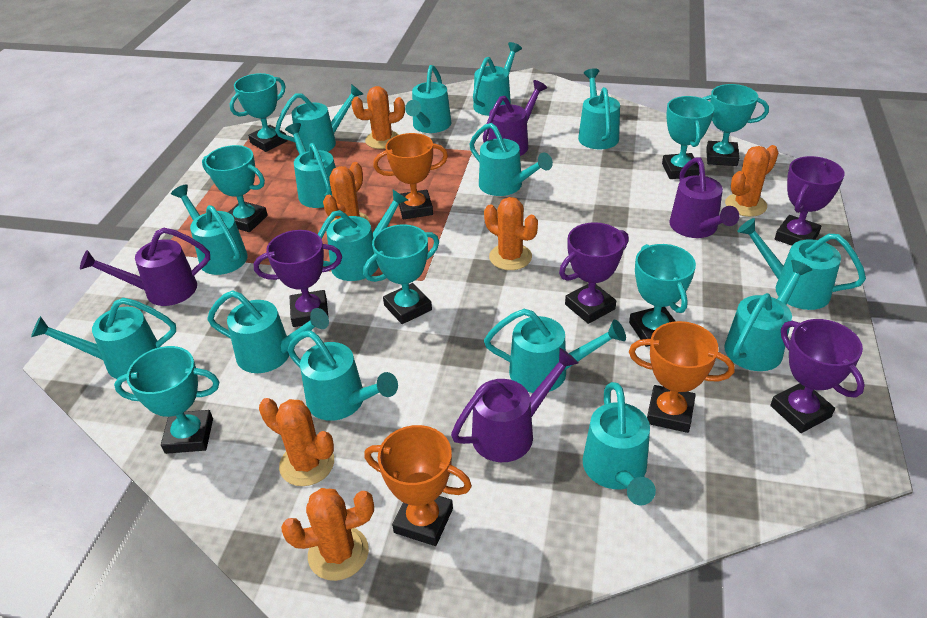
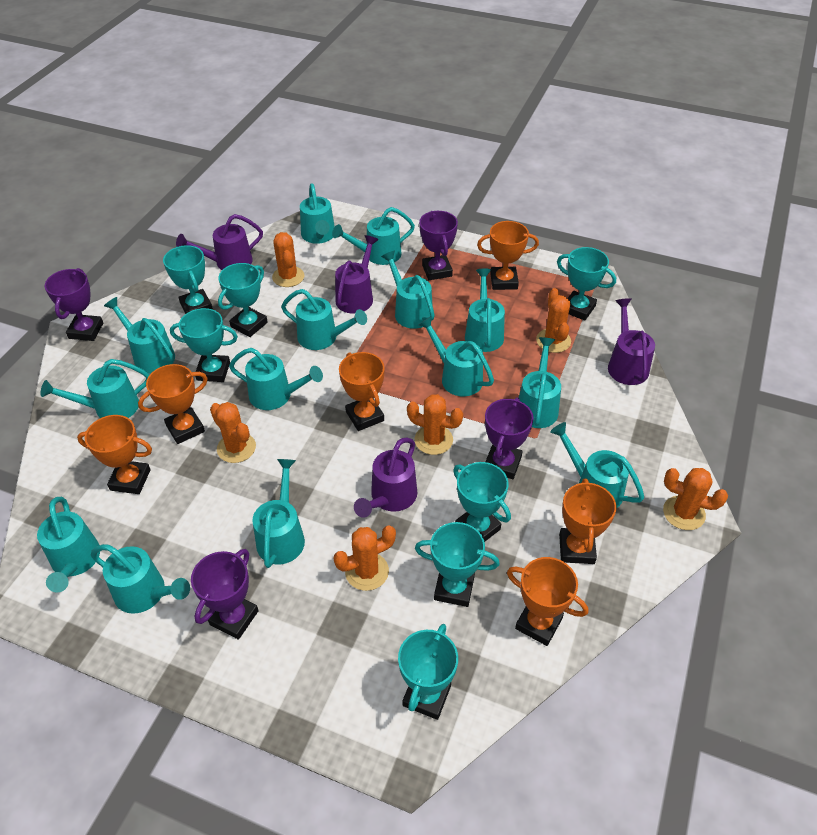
orange trophy: [364,425,472,546] [373,133,448,219] [629,321,735,433] = 3 -> [77,415,152,494] [138,364,208,444] [339,352,385,431] [477,221,539,290] [507,557,588,646] [559,478,616,564] = 6
turquoise watering can: [31,298,176,379] [171,184,248,275] [207,291,329,373] [275,84,363,152] [285,123,336,208] [287,331,398,421] [318,190,408,281] [405,65,451,133] [469,123,553,196] [473,42,522,116] [484,309,626,393] [578,68,620,149] [583,382,656,505] [724,260,813,371] [737,218,866,310] = 15 -> [37,497,100,592] [41,359,150,418] [91,544,190,614] [104,297,175,373] [229,348,323,410] [252,459,305,568] [281,289,367,350] [300,183,335,244] [332,207,415,265] [381,251,435,329] [418,316,494,396] [465,269,505,352] [519,337,561,428] [550,422,644,509] = 14

